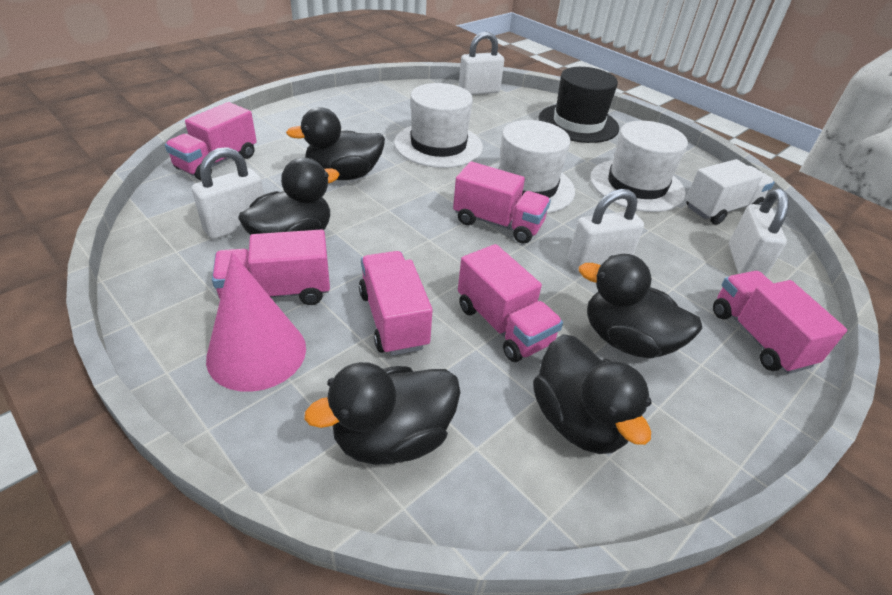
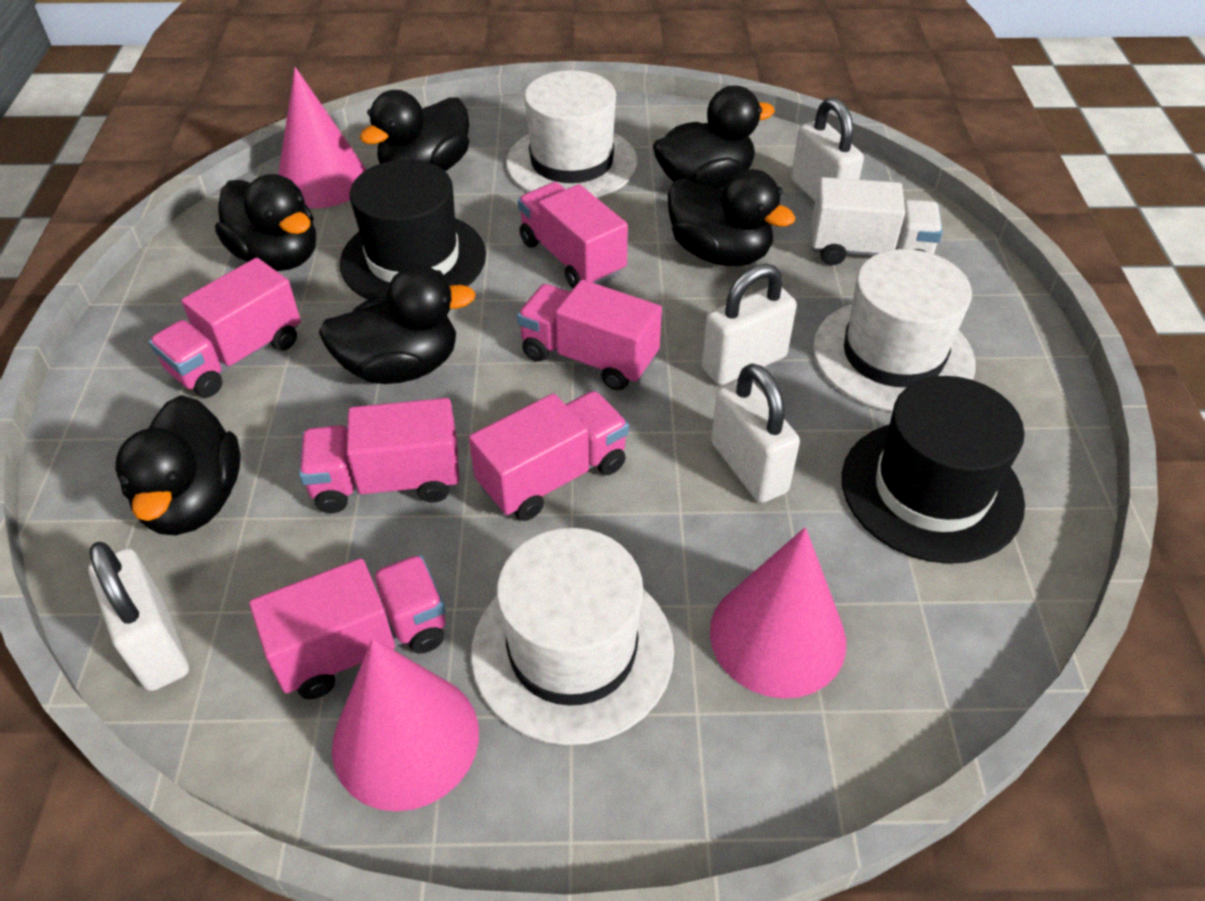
black duck: [238,157,340,235] [286,107,385,180] [304,362,461,465] [533,334,652,454] [579,254,703,359] = 5 -> [115,395,241,535] [215,174,316,271] [319,265,476,384] [360,90,469,171] [653,85,775,188] [668,169,795,266] = 6
black hat: [538,67,619,143] = 1 -> [340,159,486,300] [842,376,1025,564] = 2
pink cone: [206,252,306,392] = 1 -> [278,67,367,208] [332,638,479,811] [710,527,846,699] = 3

